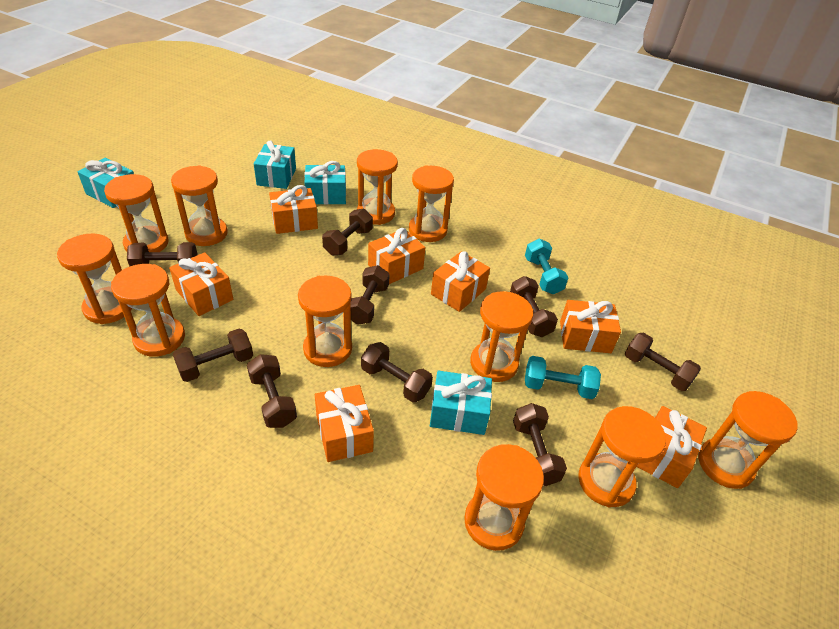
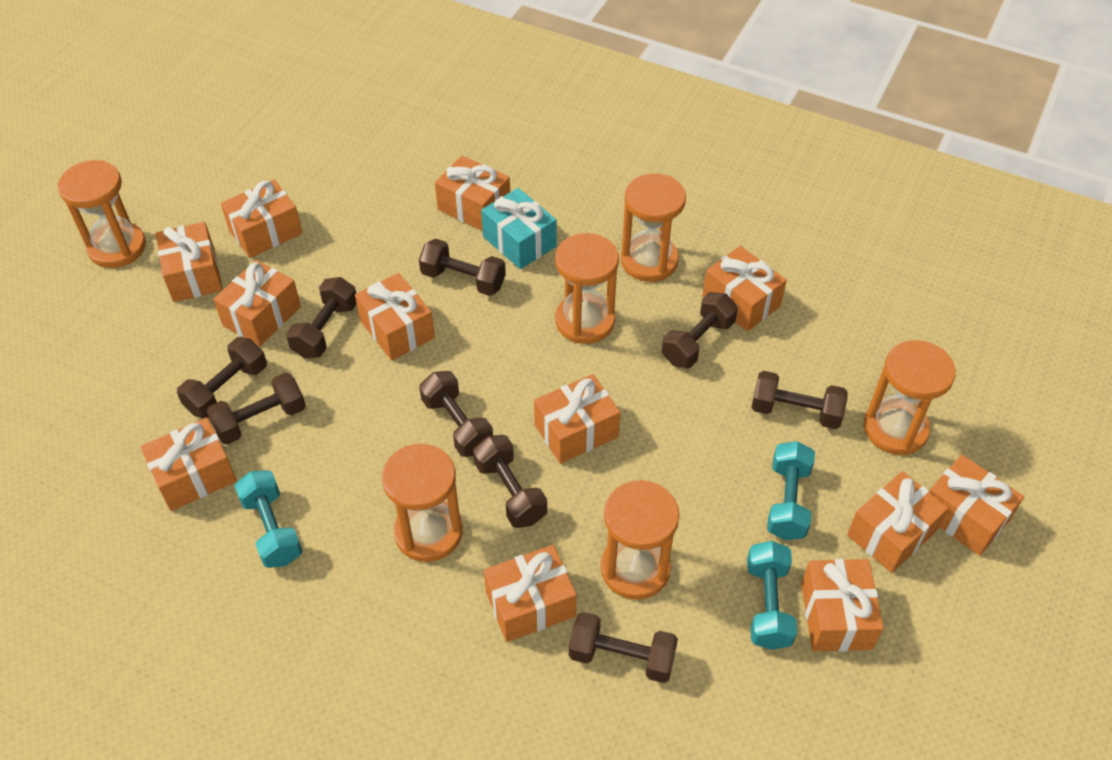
orange gift: [169,252,233,316] [269,185,318,234] [315,385,374,462] [368,228,425,284] [431,251,490,312] [560,300,621,353] [637,406,707,488] = 7 -> [140,417,237,511] [156,222,223,302] [213,260,301,346] [221,179,302,258] [355,273,435,360] [435,156,510,231] [484,545,577,642] [534,374,620,464] [702,246,787,331] [801,559,884,652] [847,471,949,573] [929,455,1024,556] = 12
orange hourglass: [57,234,132,324] [104,174,168,252] [111,264,185,357] [171,165,228,246] [298,276,352,367] [357,149,398,225] [409,165,454,242] [464,444,544,551] [470,291,533,382] [578,406,666,507] [698,391,798,489] = 11 -> [58,160,146,268] [382,444,462,562] [555,233,619,344] [601,480,680,600] [621,173,686,282] [864,340,956,455] = 6
turquoise dumbbell: [525,239,569,294] [525,356,601,399] = 2 -> [234,470,302,568] [747,541,797,650] [767,441,815,540] = 3
turquoise gift: [77,158,134,208] [254,141,296,189] [304,161,346,204] [430,370,492,435] = 4 -> [481,188,557,269] = 1

